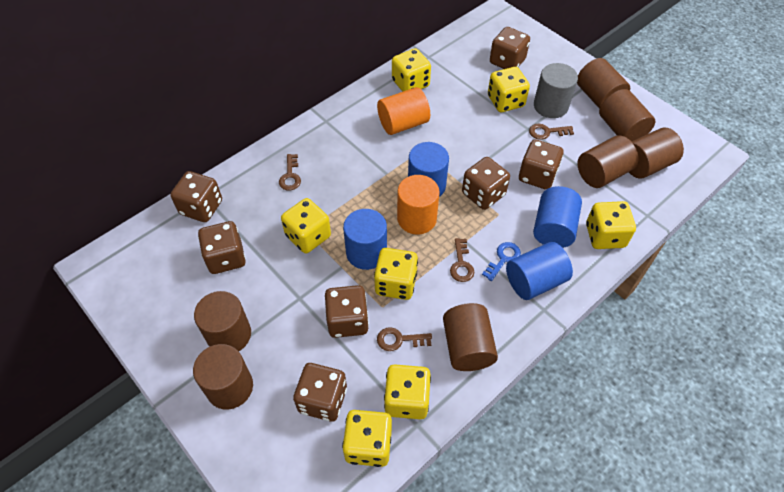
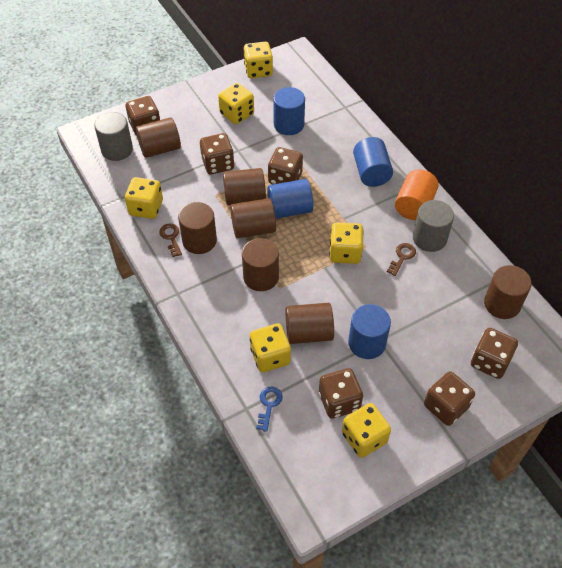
brown dice: [170,171,222,222] [198,221,246,274] [293,363,347,422] [325,285,369,338] [462,157,510,210] [490,27,530,69] [519,139,563,190] = 7 -> [126,96,160,136] [200,133,234,175] [268,147,303,184] [319,368,363,419] [424,372,475,426] [471,328,518,379] = 6
brown key: [279,154,301,191] [377,327,432,351] [450,238,475,282] [529,124,574,140] = 4 -> [159,224,182,257] [387,243,416,276] = 2
grey cylinder: [534,63,578,118] = 1 -> [94,112,133,161] [413,200,454,252] = 2
orange cylinder: [377,87,430,135] [397,175,440,235] = 2 -> [395,169,439,220] = 1
yellow dice: [281,198,331,253] [342,410,392,467] [374,248,418,300] [384,364,431,419] [392,48,431,92] [488,67,530,112] [586,201,636,249] = 7 -> [125,177,163,219] [218,83,254,124] [243,42,273,78] [250,324,291,372] [329,222,364,264] [342,403,391,458] = 6

